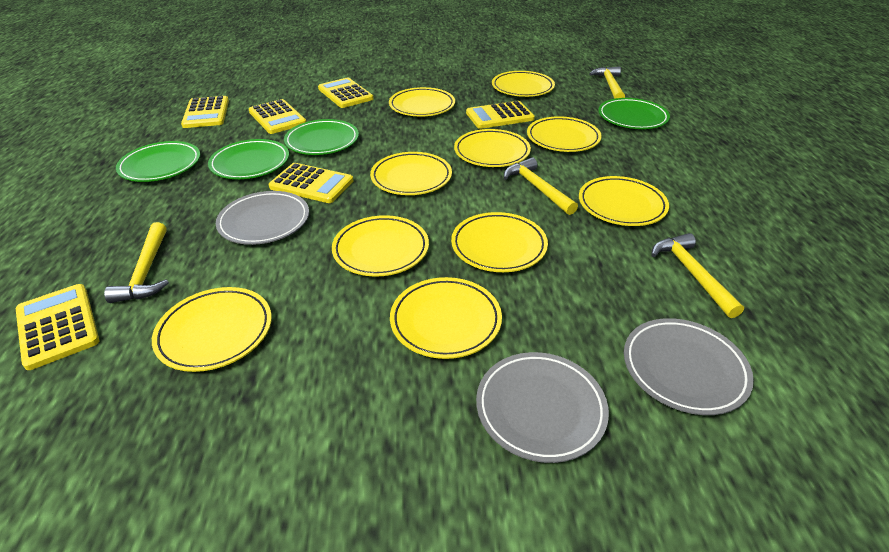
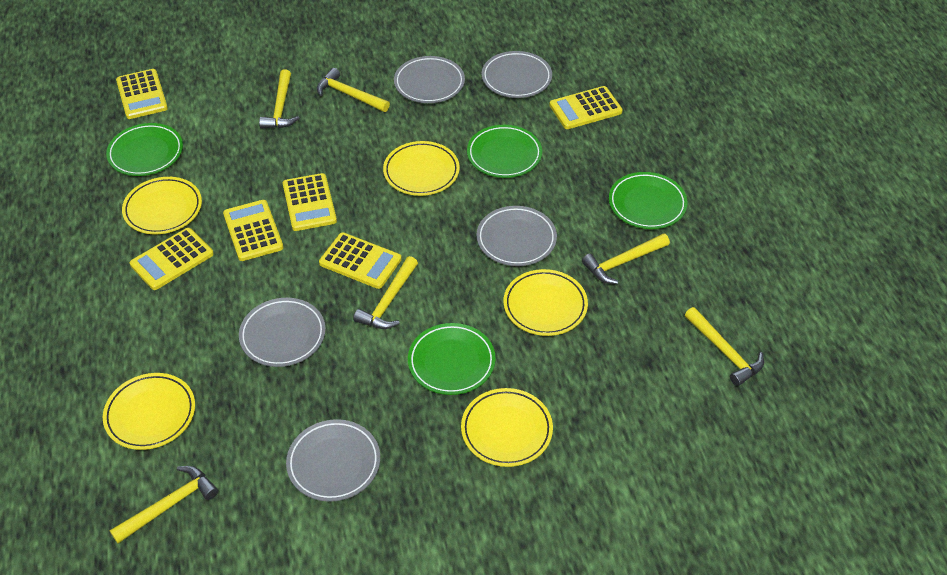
grey plate: [216,191,309,245] [476,352,609,463] [624,318,754,415] = 3 -> [239,298,326,367] [286,419,380,502] [394,56,465,103] [476,206,557,266] [482,51,552,98] = 5
yellow hammer: [104,222,169,303] [504,157,578,215] [589,66,625,99] [651,233,744,318] = 4 -> [110,466,218,543] [259,69,299,129] [317,68,390,112] [353,256,418,329] [582,233,670,284] [685,307,764,386] = 6
yellow plate: [152,287,272,372] [332,215,429,277] [370,152,452,195] [389,87,455,117] [390,277,502,359] [451,212,548,272] [454,129,531,167] [492,71,555,97] [527,116,602,152] [579,176,669,226] = 10 -> [103,373,195,450] [122,177,202,234] [383,141,460,196] [461,388,553,467] [503,269,588,336] = 5

